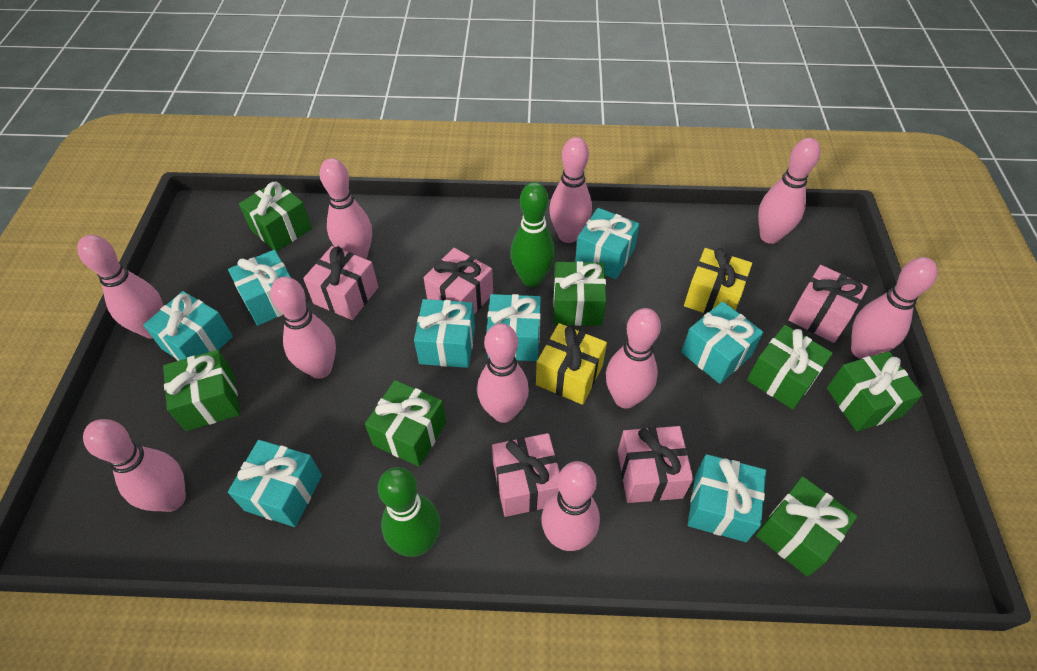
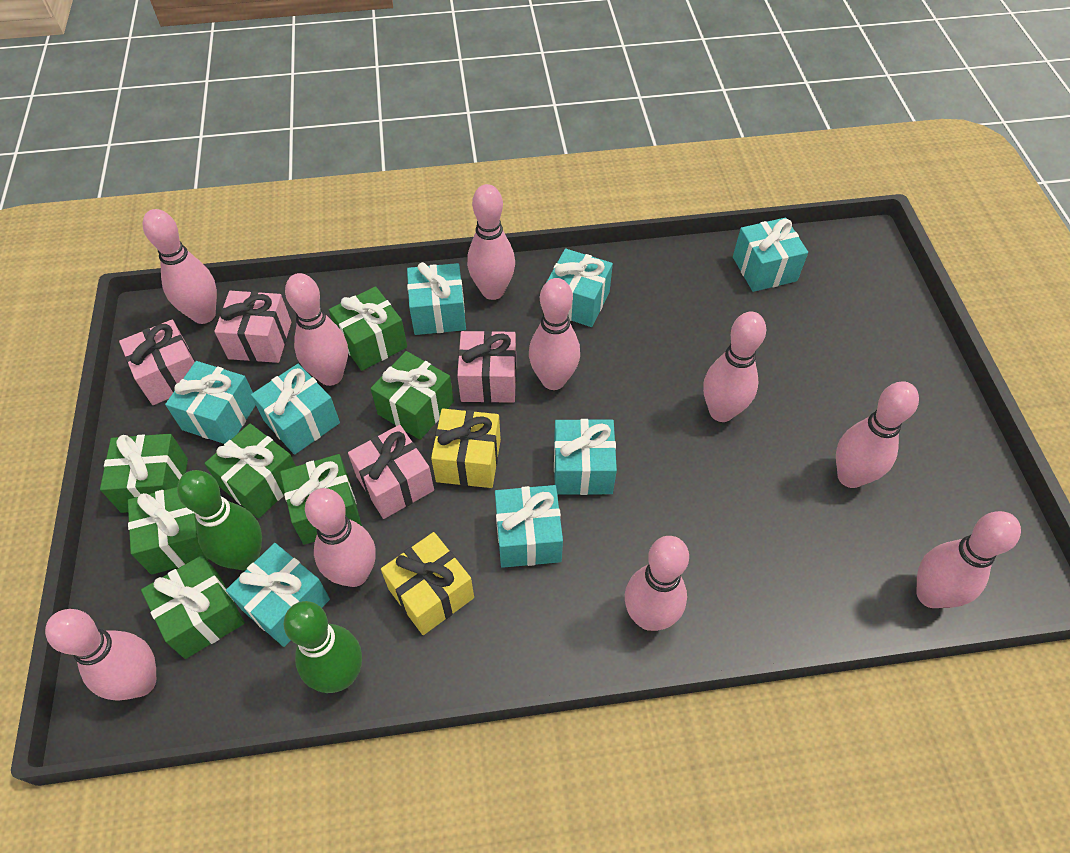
pink gift: [303,246,378,320] [423,248,493,314] [492,433,560,517] [618,426,693,503] [788,265,868,343] = 5 -> [119,320,195,405] [214,291,291,363] [348,425,434,519] [457,330,516,403] = 4

